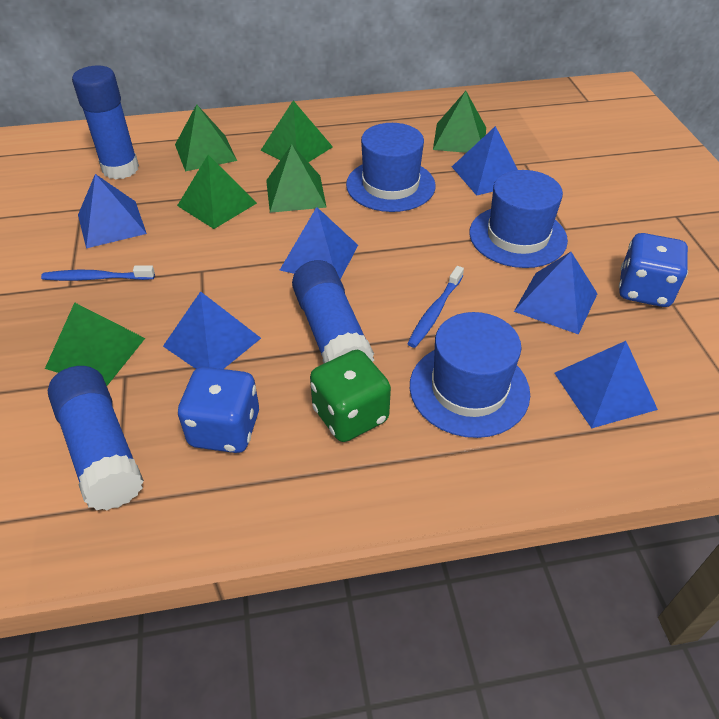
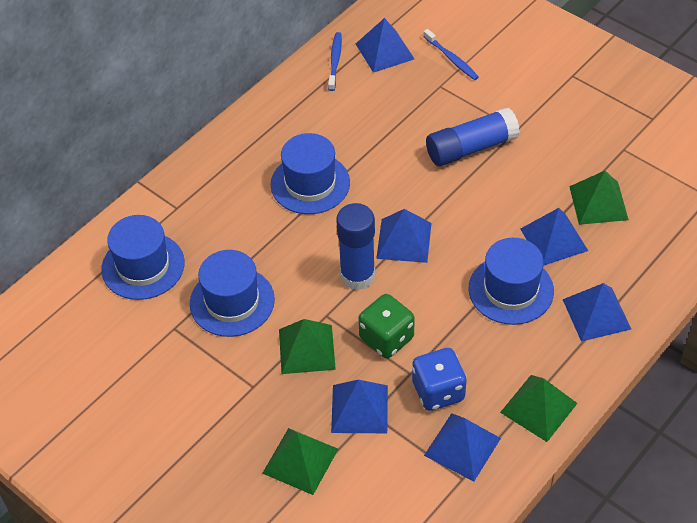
blue dice: [178,367,259,453] [619,233,688,307] = 2 -> [412,348,467,411] = 1
blue glue stick: [48,366,144,510] [72,65,139,179] [292,260,374,363] = 3 -> [336,203,375,290] [426,107,520,166] = 2
blue hat: [346,123,436,212] [410,312,530,438] [469,170,568,268] = 3 -> [101,215,185,300] [190,250,275,337] [271,133,350,214] [469,238,554,325] = 4
green pyramid: [45,302,145,386] [175,104,237,171] [177,155,257,229] [261,101,333,162] [266,144,327,213] [433,91,486,153] = 6 -> [262,428,338,495] [279,319,336,374] [500,375,578,442] [569,171,629,225] = 4

